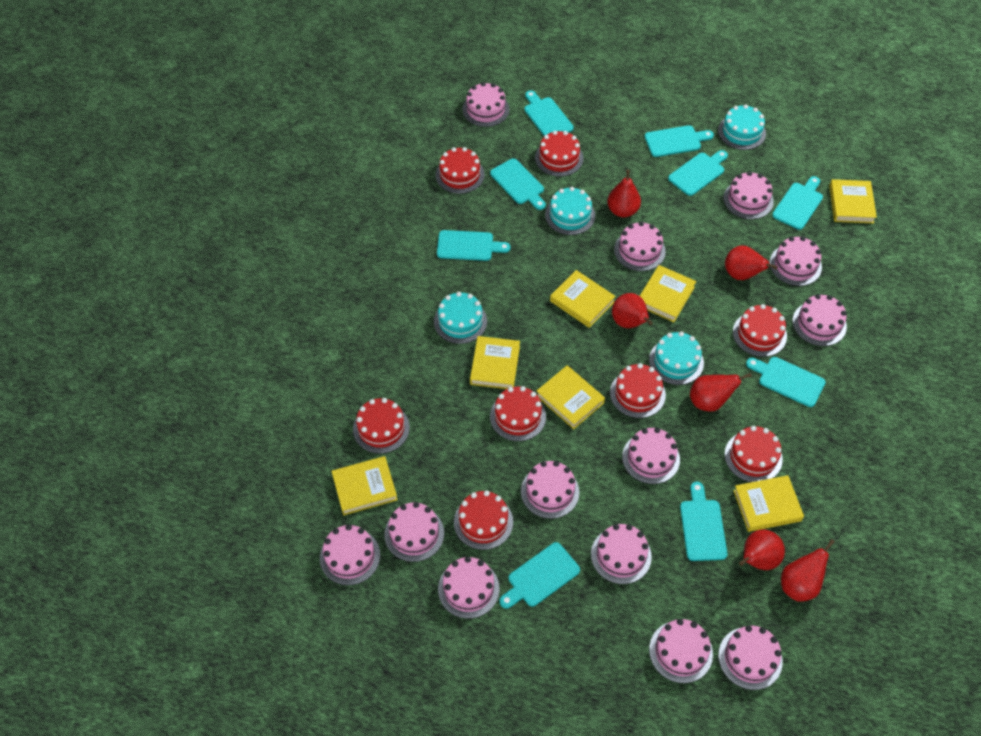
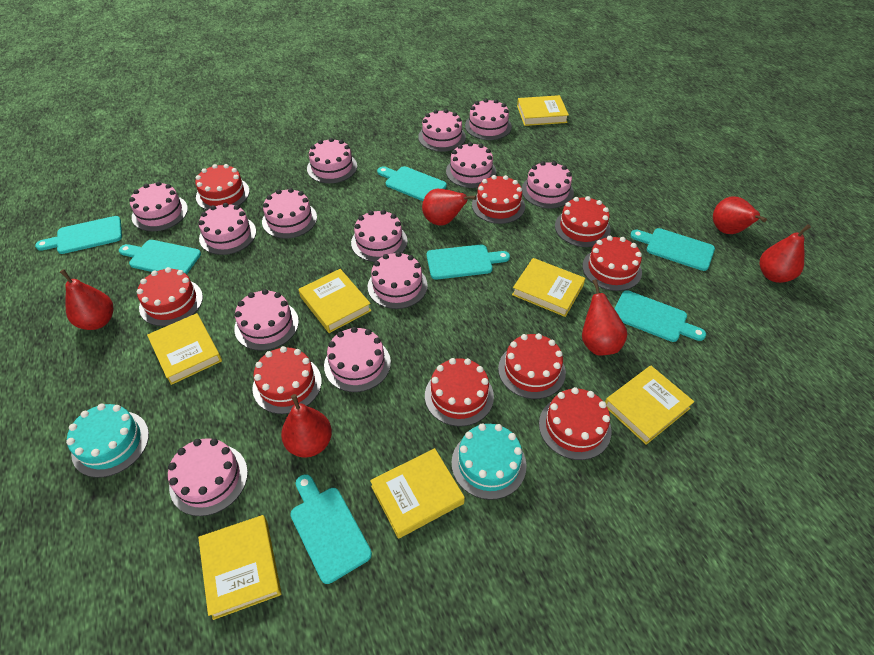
red cake: [353,398,410,454] [436,147,484,194] [454,490,513,550] [490,386,546,441] [535,131,583,177] [610,363,666,418] [724,426,783,482] [733,304,787,357] = 8 -> [137,267,203,326] [195,164,250,210] [252,346,322,414] [425,358,494,426] [472,175,525,224] [498,333,566,399] [539,387,612,460] [555,196,611,247] [582,236,642,291] = 9
turquoise cake: [434,292,487,344] [545,187,595,235] [649,331,704,385] [718,104,766,150] = 4 -> [66,404,149,478] [451,423,527,500] = 2
turquoise cutting board: [437,230,511,261] [490,158,546,210] [500,542,580,609] [524,90,574,136] [645,125,714,157] [668,150,728,196] [680,482,728,561] [746,357,826,407] [772,176,823,230] = 9 -> [35,216,122,254] [119,240,201,274] [290,474,372,584] [377,166,447,201] [427,244,510,280] [614,290,706,342] [630,228,715,271] = 7

